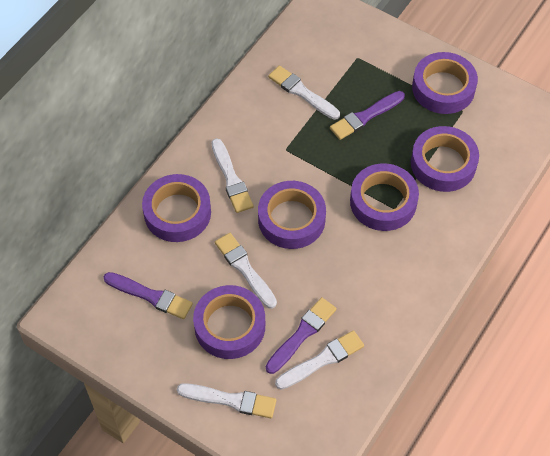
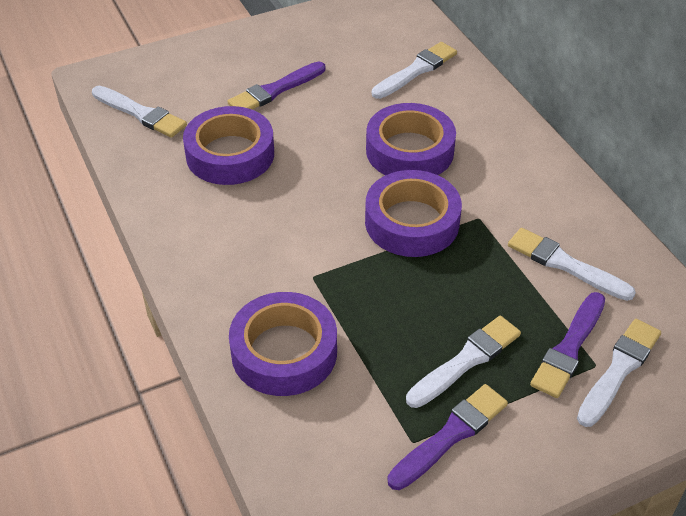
purple tape: [142,174,211,242] [193,285,265,359] [258,181,326,249] [350,163,419,231] [411,126,479,192] [412,52,478,114] = 6 -> [183,106,274,185] [229,292,337,396] [365,170,462,257] [366,103,456,175] = 4

